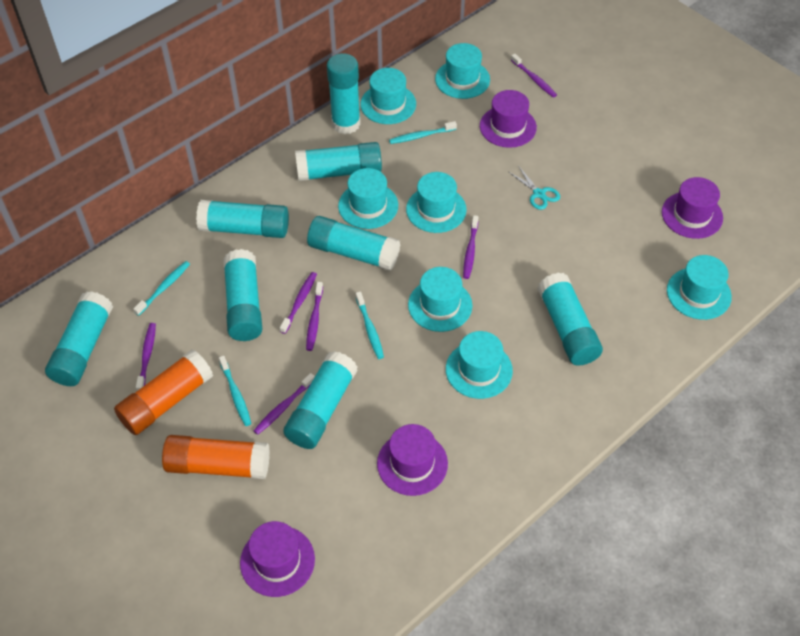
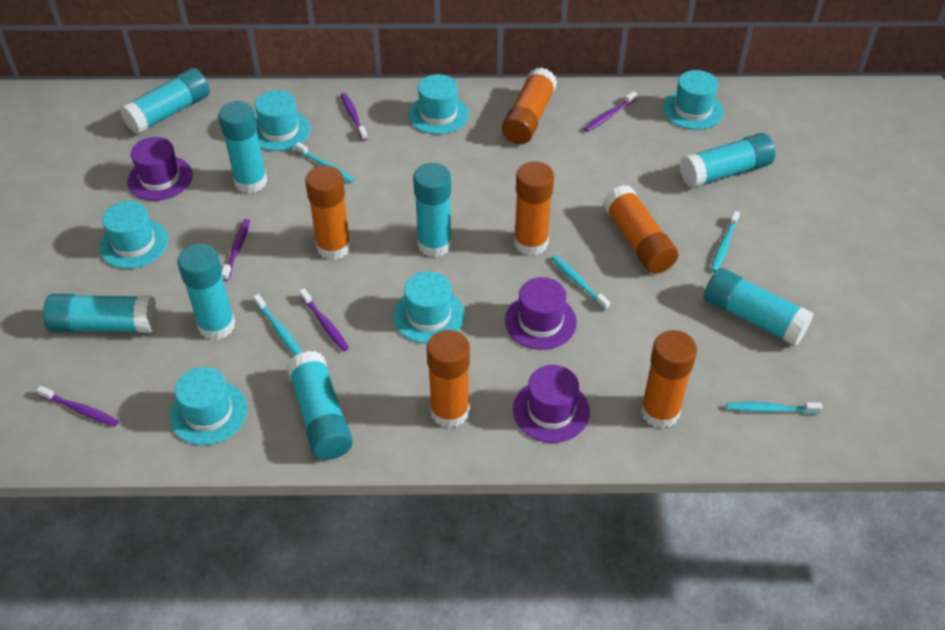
orange glue stick: [114,350,213,435] [162,435,270,479] = 2 -> [305,165,351,260] [427,330,470,428] [502,67,557,144] [514,161,554,256] [603,185,678,274] [641,330,697,428] = 6
purple hat: [240,521,315,597] [377,424,448,496] [480,90,537,148] [662,177,723,239] = 4 -> [128,137,193,201] [505,277,577,350] [513,365,590,443] = 3
purple toothbrush: [136,323,156,391] [253,373,315,435] [280,272,317,334] [306,282,323,351] [463,215,478,279] [511,54,557,98] = 6 -> [36,386,119,426] [222,219,250,281] [299,289,349,351] [341,93,368,140] [584,91,637,132] = 5
turquoise hat: [338,168,398,229] [360,68,416,124] [406,172,467,233] [408,267,472,332] [435,43,490,99] [446,331,513,399] [667,255,732,320] = 7 -> [99,201,168,269] [170,367,247,445] [255,90,311,151] [393,271,465,343] [408,74,469,134] [663,70,724,130] = 6
turquoise scissors: [509,167,560,210] = 1 -> none = 0
turquoise toothbrush: [133,261,190,316] [219,356,251,426] [356,292,384,359] [389,121,457,144] = 4 -> [253,294,302,355] [295,142,355,183] [551,255,610,310] [710,211,740,272] [726,402,823,414] = 5

